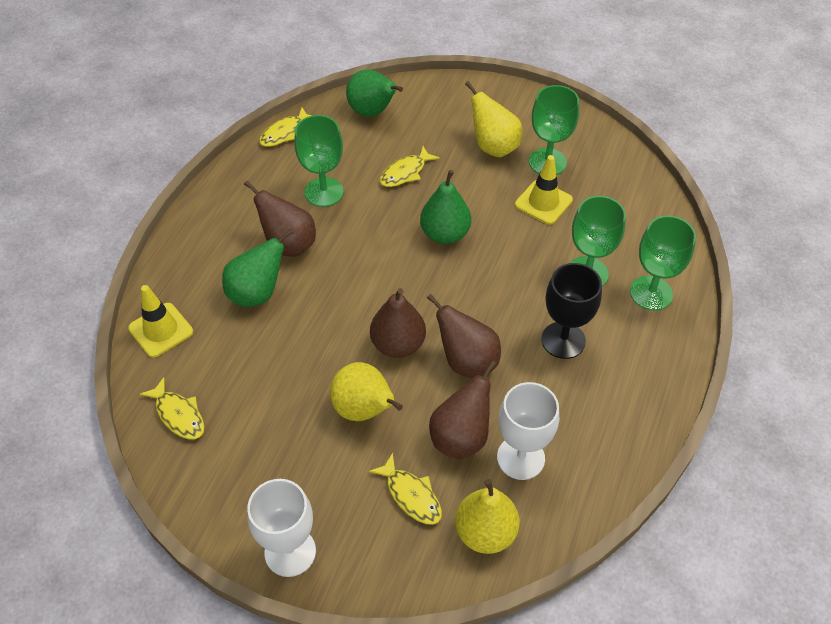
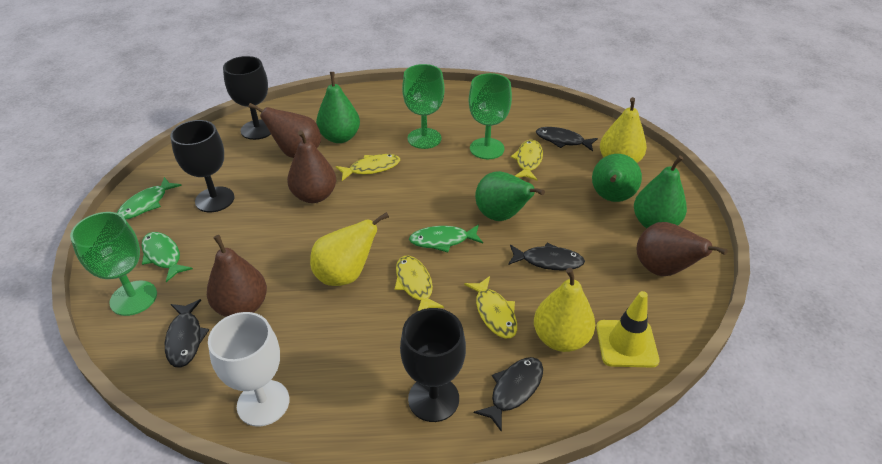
black fish: none = 0 -> [165,299,209,368] [474,357,543,432] [508,243,585,271] [536,127,598,151] = 4
black goblet: [541,263,602,359] = 1 -> [170,120,234,212] [223,56,271,140] [400,308,466,422] = 3
green fish: none = 0 -> [117,177,182,219] [141,232,193,282] [409,225,483,253] = 3
green goblet: [294,115,344,207] [529,85,579,175] [570,196,626,286] [630,216,696,310] = 4 -> [70,212,157,316] [402,64,445,149] [469,73,512,159] = 3
green pear: [222,228,293,307] [346,69,403,117] [420,170,471,244] = 3 -> [316,72,360,143] [475,171,545,221] [592,154,642,202] [634,155,687,228] = 4
white goblet: [247,479,316,577] [497,382,559,480] = 2 -> [208,312,289,427] = 1
yellow traffic cone: [128,285,193,358] [515,155,573,225] = 2 -> [596,291,660,367] = 1

